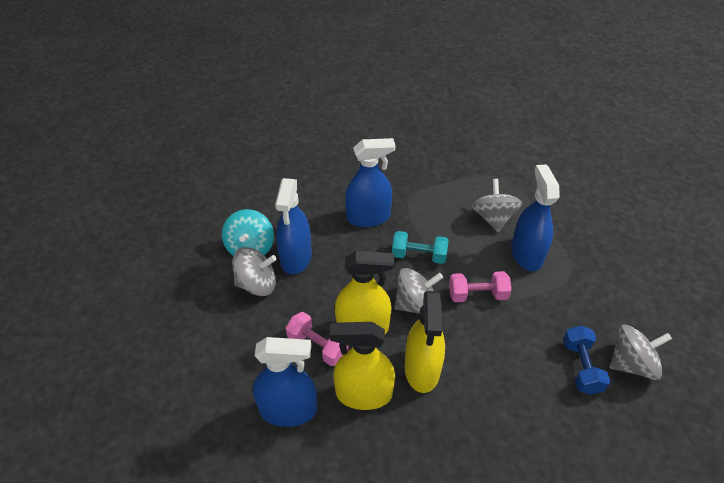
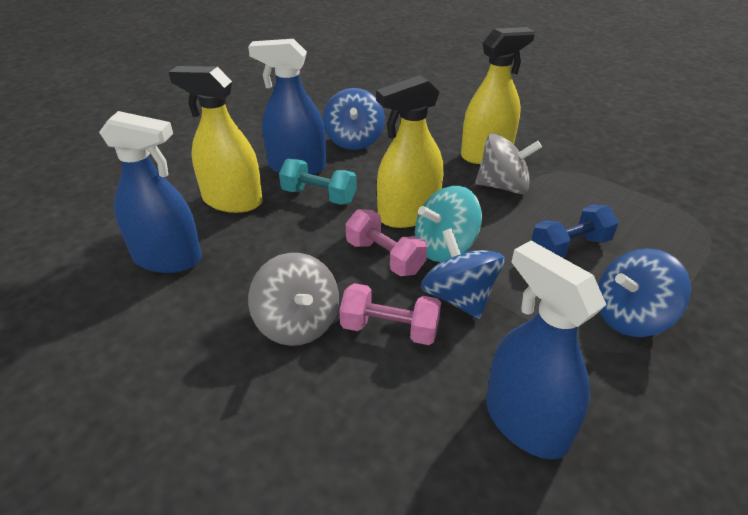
blue spinning top: none = 0 -> [323,88,385,150] [421,229,505,319] [598,248,691,337] = 3
blue spray bottle: [253,337,317,427] [275,178,312,275] [345,138,395,227] [511,164,560,271] = 4 -> [99,111,202,273] [248,39,326,175] [486,241,606,459] = 3
grey spinning top: [232,247,277,296] [394,268,443,314] [472,179,522,232] [610,325,672,380] = 4 -> [248,253,339,346] [475,133,542,194] = 2

